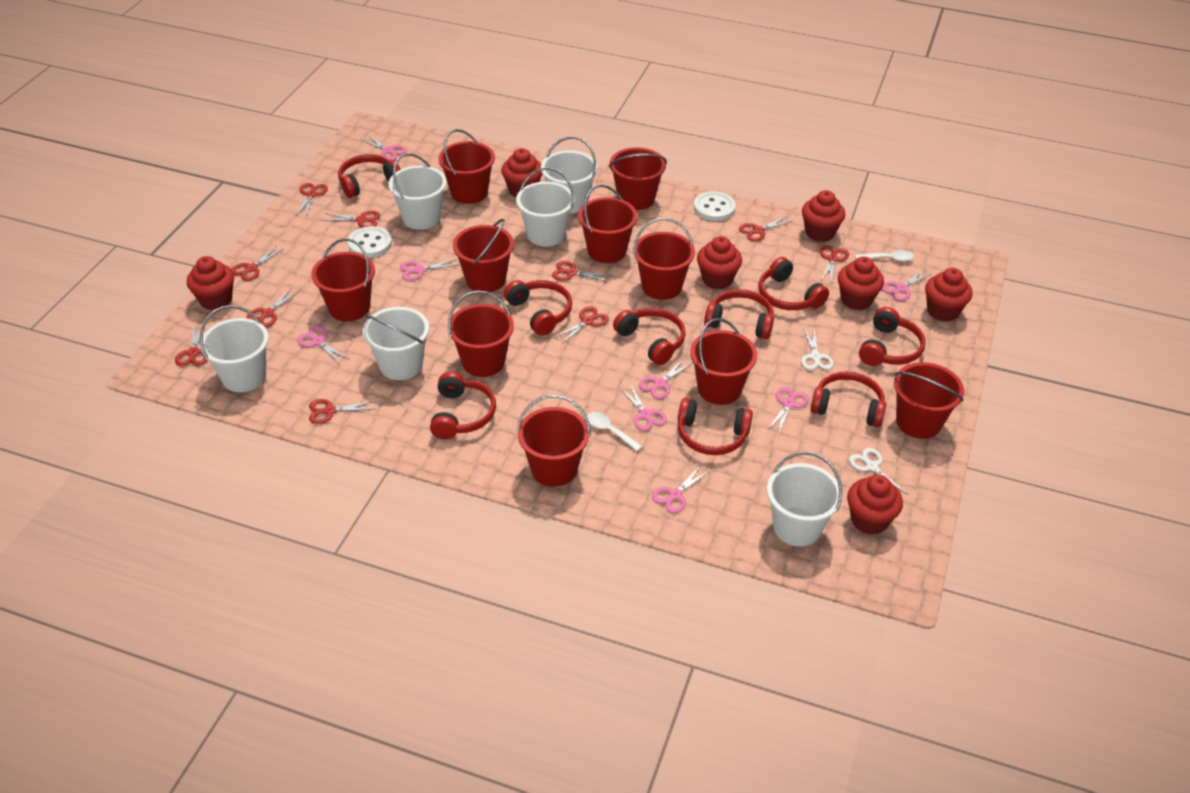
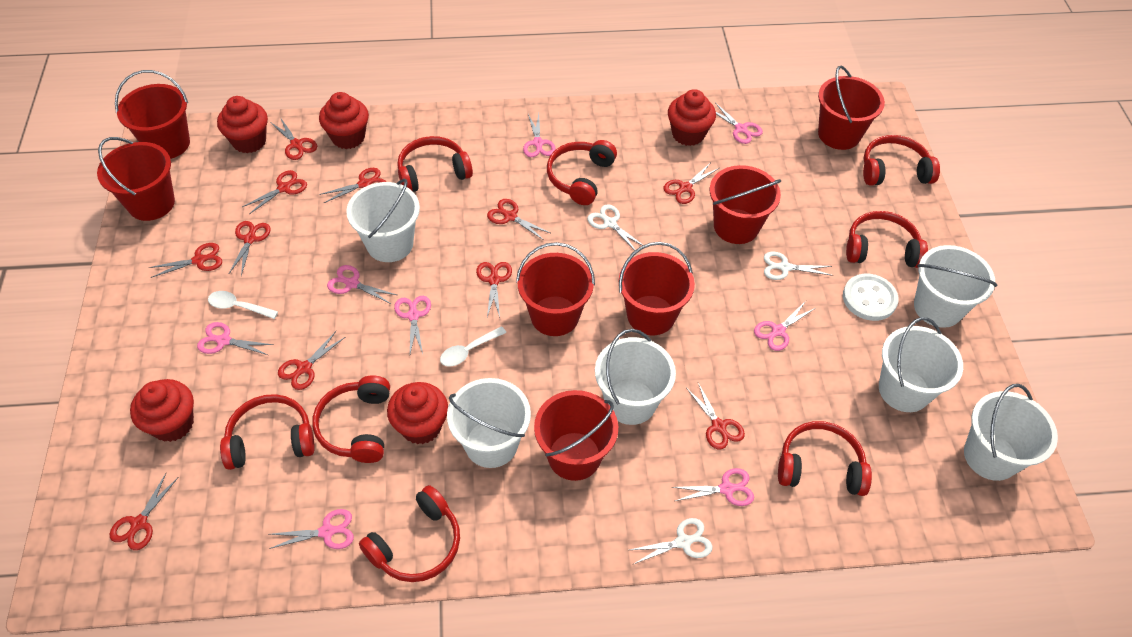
red bucket: [311,239,375,322] [438,129,495,204] [448,291,514,377] [453,219,514,292] [517,395,591,487] [578,184,637,263] [609,147,667,210] [634,218,695,300] [690,318,757,405] [894,362,964,439] = 10 -> [97,137,175,221] [115,70,190,159] [516,242,595,336] [534,390,618,481] [618,242,695,335] [710,165,781,244] [818,66,885,150] = 7
red cupcake: [187,256,234,310] [501,148,542,197] [697,236,742,289] [802,190,845,242] [838,256,884,310] [847,475,903,535] [925,268,972,322] = 7 -> [130,379,194,442] [217,96,268,153] [319,92,369,149] [387,382,448,444] [668,89,716,146] = 5
red headphones: [338,154,401,198] [430,372,496,439] [504,280,572,336] [613,308,686,365] [678,398,753,455] [704,289,774,339] [758,257,829,310] [811,371,886,427] [859,307,926,366] = 9 -> [220,394,315,470] [313,375,390,463] [359,485,460,582] [397,136,473,192] [547,140,617,205] [778,421,872,496] [846,211,928,268] [863,135,940,186] = 8
red scissors: [175,324,207,366] [231,246,284,281] [247,288,299,327] [296,183,328,216] [309,399,375,424] [325,211,380,228] [552,261,611,282] [554,306,609,344] [739,216,792,241] [820,245,849,282] = 10 -> [110,473,178,550] [149,243,222,278] [229,221,271,276] [242,170,307,214] [270,117,317,160] [278,331,345,390] [319,168,386,203] [476,262,512,318] [487,199,550,240] [663,163,719,204] [686,383,745,450] = 11
white button: [348,226,392,258] [694,191,736,221] = 2 -> [843,274,899,321] = 1
white scissors: [801,328,834,370] [849,448,908,495] = 2 -> [588,204,643,250] [630,518,712,565] [764,252,833,280] = 3

